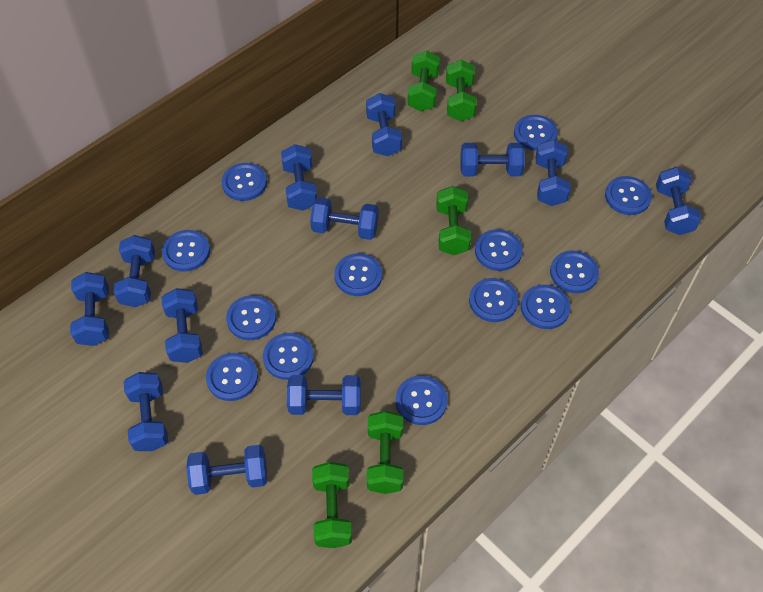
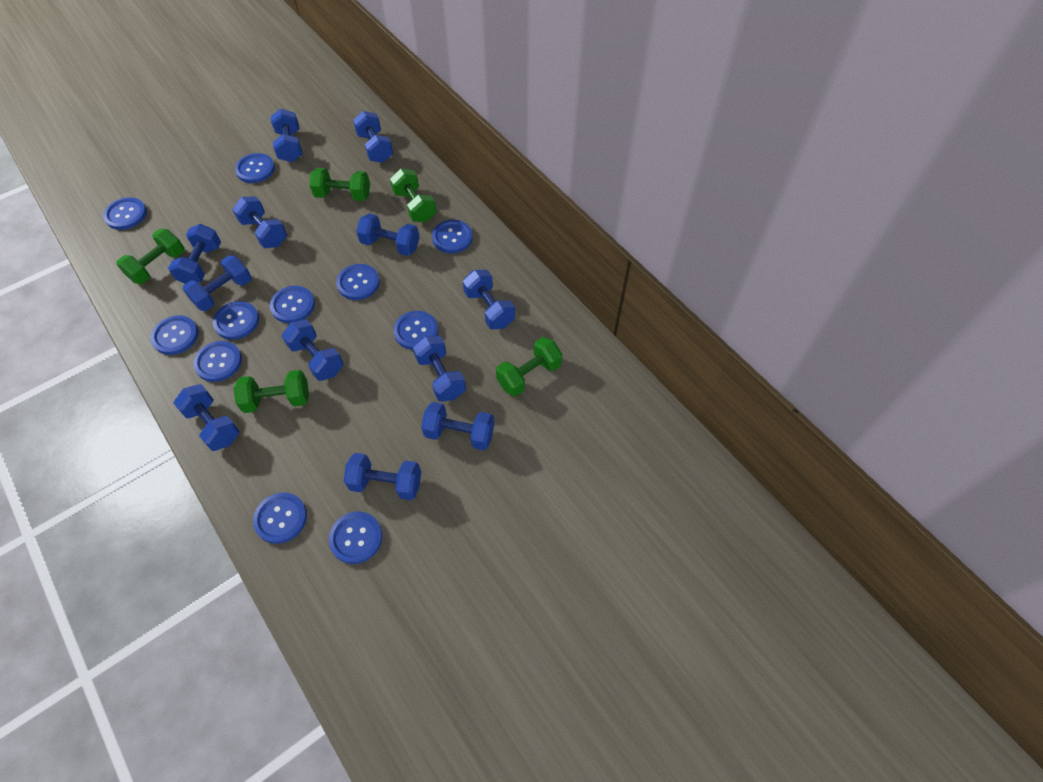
blue button: [162,230,210,272] [206,353,258,401] [222,163,267,201] [226,295,276,340] [263,333,314,380] [334,253,382,296] [396,376,448,425] [469,278,518,322] [475,229,523,271] [514,115,558,151] [521,284,570,329] [550,251,599,293] [605,176,652,215] = 13 -> [103,197,147,230] [151,315,198,355] [193,341,242,382] [213,301,259,340] [235,153,275,183] [253,492,307,544] [270,286,315,323] [329,511,382,564] [336,264,380,300] [393,311,438,350] [432,220,473,253] = 11

